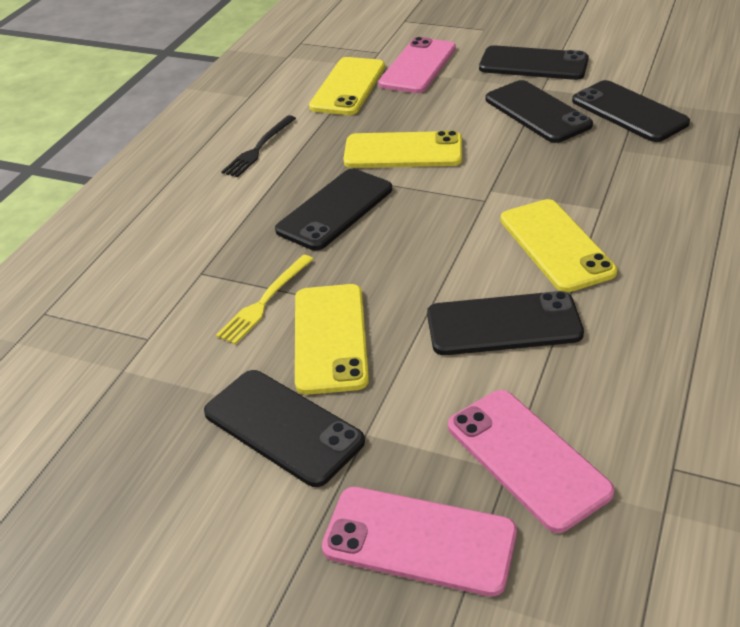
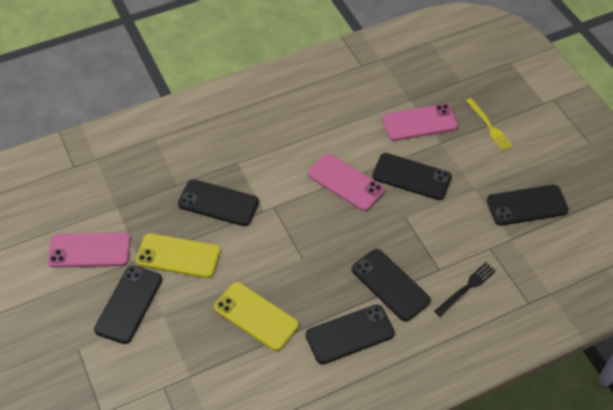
yellow phone: [295,284,369,395] [309,57,385,115] [343,130,462,168] [501,199,617,292] = 4 -> [136,233,220,278] [214,282,299,351] = 2

